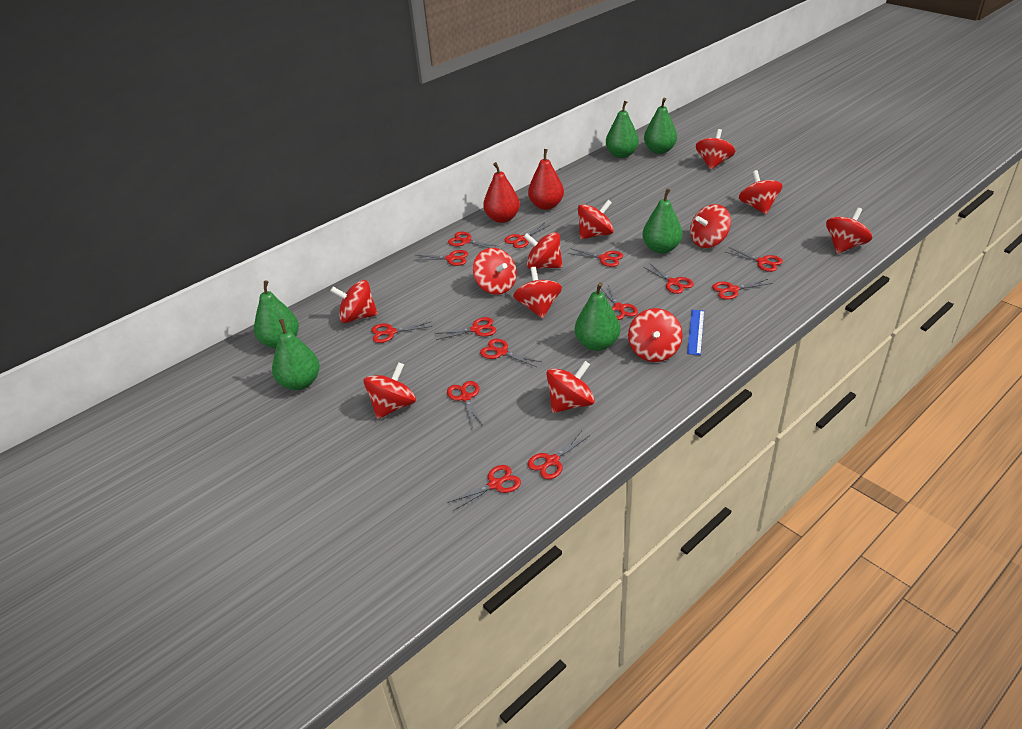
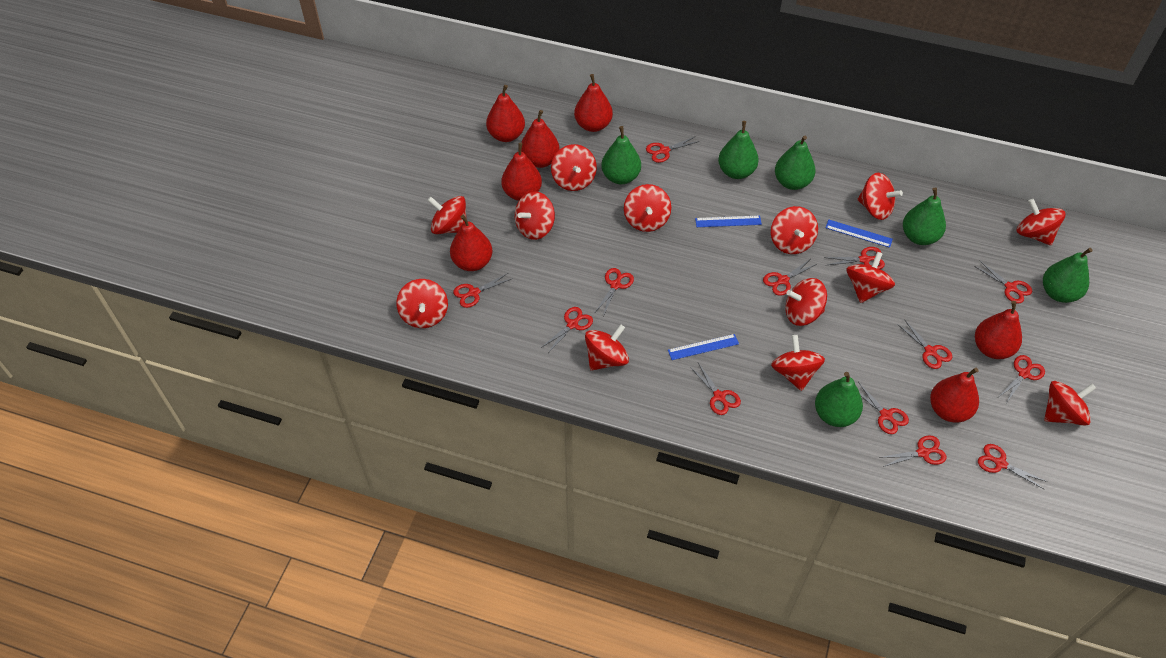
blue ruler: [687,310,704,355] = 1 -> [668,334,739,360] [695,215,762,227] [825,220,893,248] = 3
red pear: [483,162,520,223] [528,149,564,210] = 2 -> [450,215,492,271] [486,85,525,142] [501,143,542,201] [521,110,560,168] [574,74,613,132] [930,368,979,423] [975,301,1022,359] = 7
red scissors: [371,322,432,343] [417,250,468,266] [434,317,496,340] [447,381,483,428] [447,465,521,511] [448,232,500,248] [480,339,541,367] [504,223,550,248] [528,432,590,479] [567,248,623,267] [601,285,638,320] [643,263,694,294] [712,279,773,300] [725,247,783,272] = 14 -> [453,273,511,308] [542,307,593,353] [595,268,634,316] [646,136,700,163] [690,363,741,415] [763,259,817,296] [824,247,885,269] [858,382,909,434] [879,435,947,467] [897,319,952,369] [974,261,1032,303] [978,444,1047,489] [999,355,1045,402] = 13
red spinning top: [330,280,378,323] [364,362,416,419] [473,248,517,295] [513,267,562,319] [524,232,563,269] [546,361,595,413] [578,200,614,239] [628,308,683,362] [690,204,731,248] [696,129,735,170] [739,170,783,214] [826,208,872,254] = 12 -> [396,279,448,328] [427,196,467,234] [515,192,555,240] [551,144,597,191] [585,324,629,370] [624,184,671,232] [771,206,818,254] [771,335,825,391] [785,278,827,326] [846,252,895,303] [858,173,903,220] [1016,199,1066,246] [1044,381,1096,426] = 13

